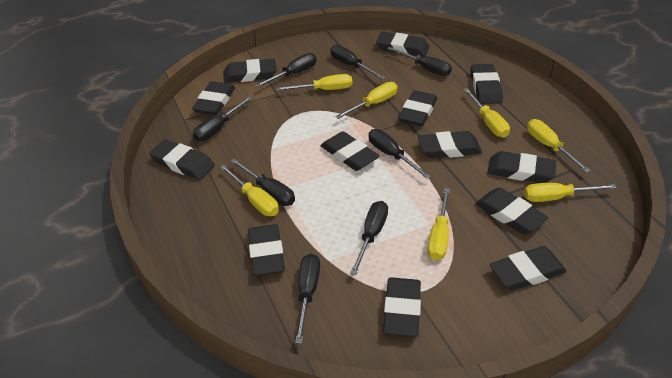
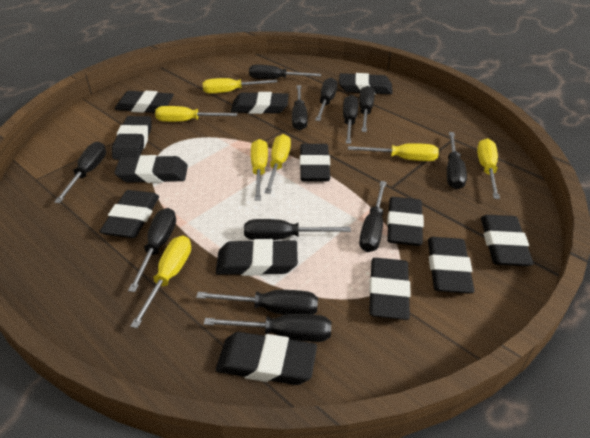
black screwdriver: [193,96,252,142] [230,158,295,206] [255,53,317,87] [295,254,320,344] [330,45,385,79] [350,201,388,275] [369,129,431,179] [387,47,452,76] = 8 -> [54,142,106,203] [128,208,176,292] [196,290,318,315] [204,314,331,342] [244,219,351,240] [249,65,321,79] [292,85,308,130] [315,77,338,121] [343,95,359,144] [359,86,375,132] [359,181,387,252] [447,132,467,189] = 12

